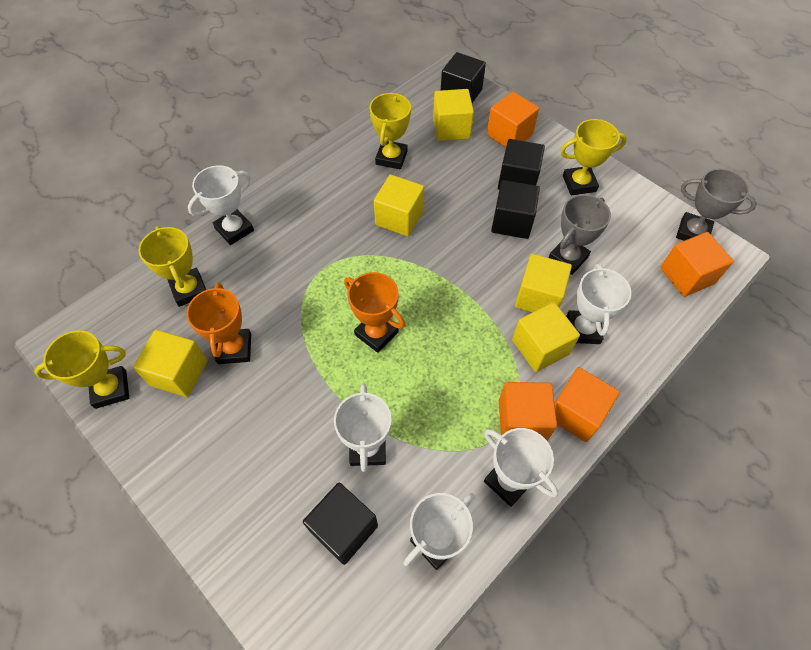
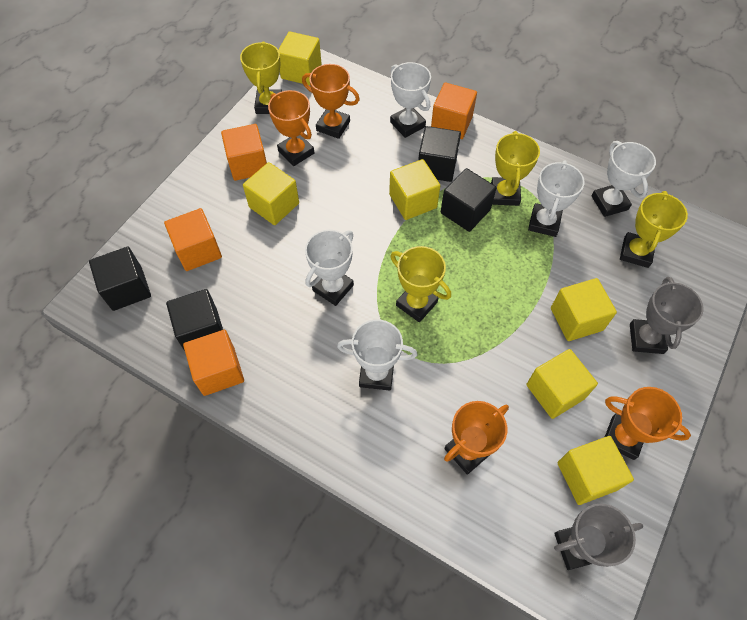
orange trophy: [186,283,251,364] [344,272,405,353] = 2 -> [268,90,314,166] [302,64,360,139] [444,401,509,475] [605,387,691,460] = 4
yellow cube: [133,330,208,397] [374,174,424,236] [433,89,474,141] [512,302,580,372] [515,254,572,312] = 5 -> [243,162,299,225] [278,31,322,85] [389,159,440,220] [526,349,598,419] [551,278,617,341] [557,436,634,505] = 6

